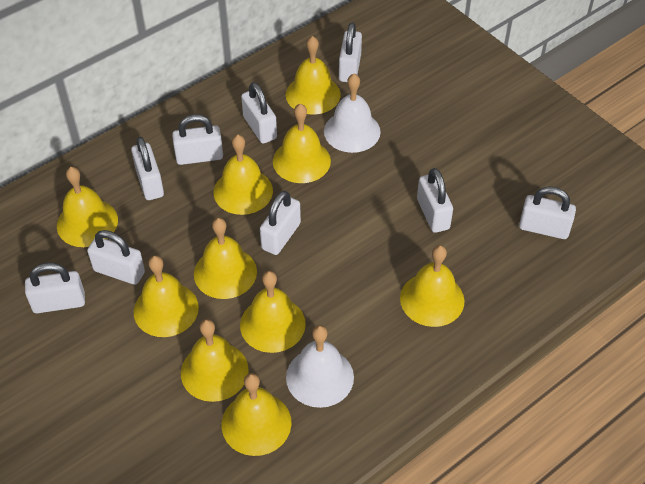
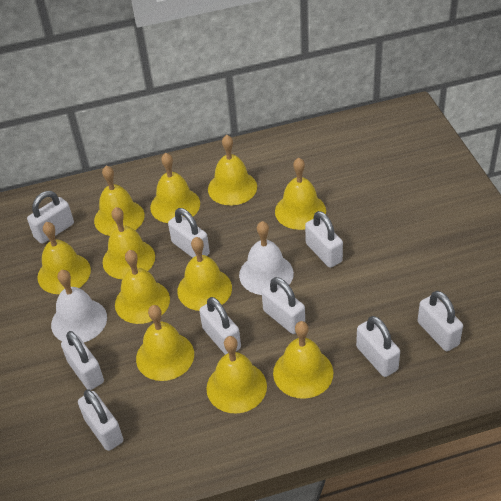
yellow bell: [57,167,118,247] [134,256,199,337] [181,319,249,402] [194,218,257,299] [214,135,273,215] [222,373,291,456] [240,271,306,353] [273,104,331,183] [286,36,341,115] [400,245,465,327] = 10 -> [37,222,91,294] [94,166,145,236] [103,207,155,279] [115,250,170,324] [136,305,194,381] [150,153,200,223] [177,237,232,311] [206,336,267,413] [208,135,257,205] [273,321,333,399] [275,158,326,230] = 11

